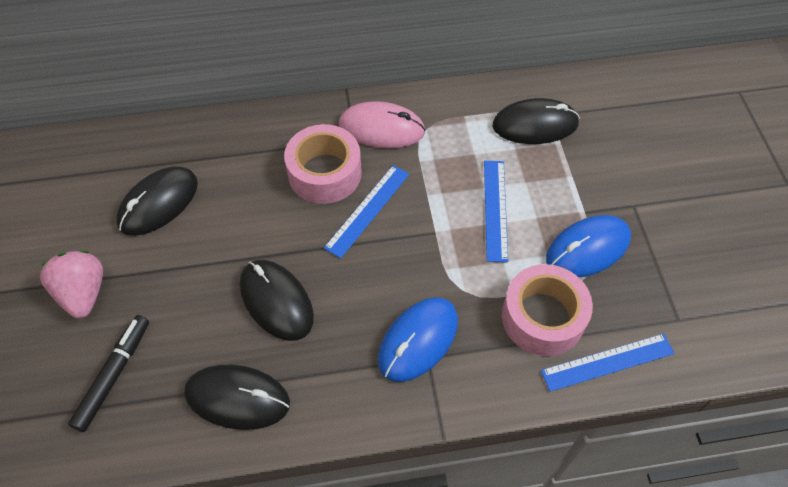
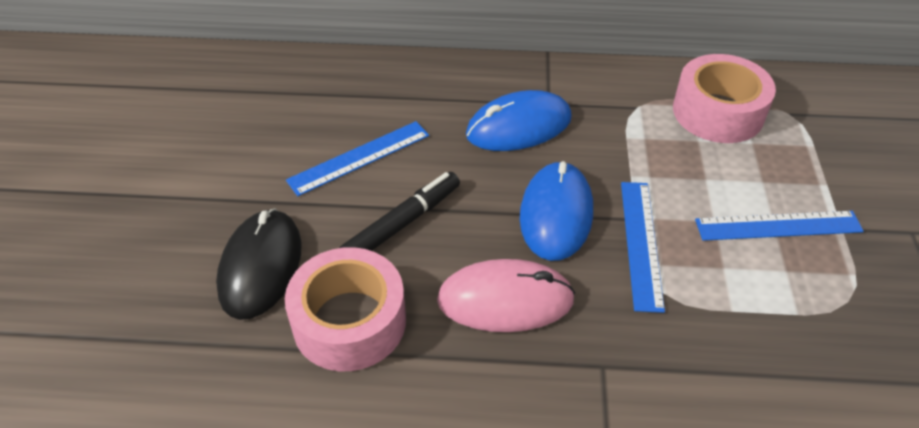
black mouse: [117,167,198,236] [184,365,290,430] [240,260,314,341] [492,98,580,144] = 4 -> [216,209,302,320] = 1
pink strawberry: [40,251,103,319] = 1 -> none = 0

